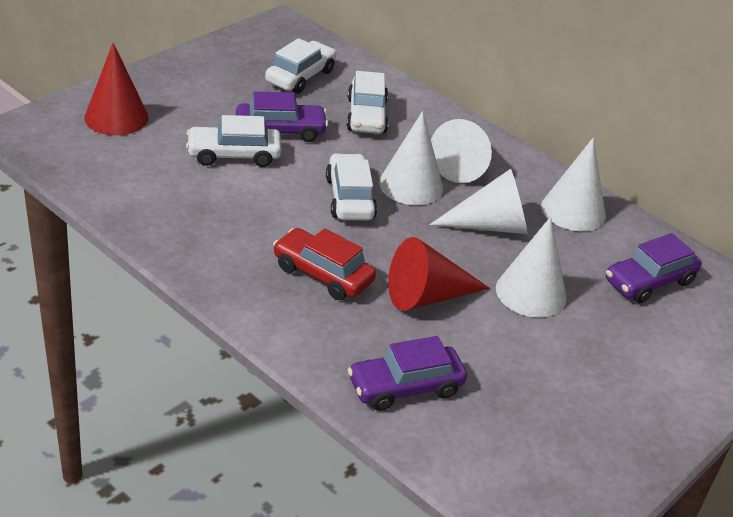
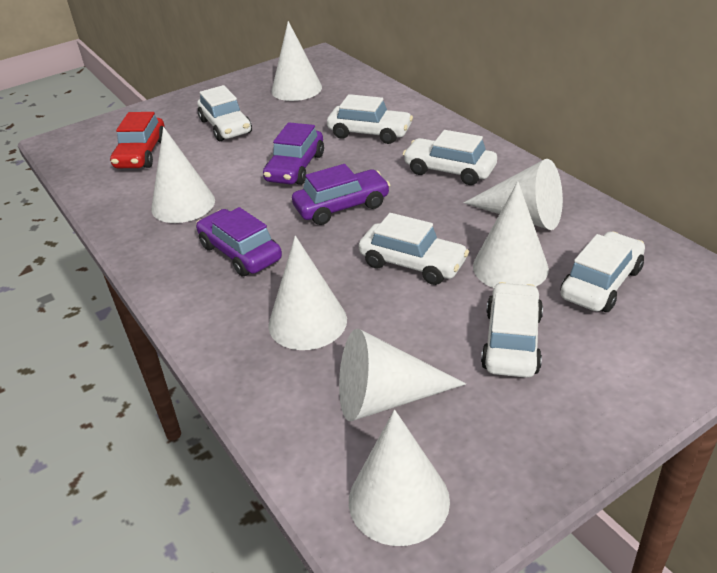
red cone: [84,43,149,135] [388,237,490,311] = 2 -> none = 0
white car: [186,115,282,167] [265,38,336,94] [326,153,377,220] [346,71,389,134] = 4 -> [197,85,252,141] [327,94,413,144] [359,213,469,285] [403,130,497,185] [481,282,543,378] [560,231,645,312] = 6
white cone: [379,111,443,205] [429,169,528,234] [431,119,492,183] [496,217,567,317] [541,138,606,231] = 5 -> [151,127,215,223] [268,236,347,350] [271,21,322,101] [339,329,466,421] [349,409,450,546] [464,159,563,230] [473,181,549,288] = 7

